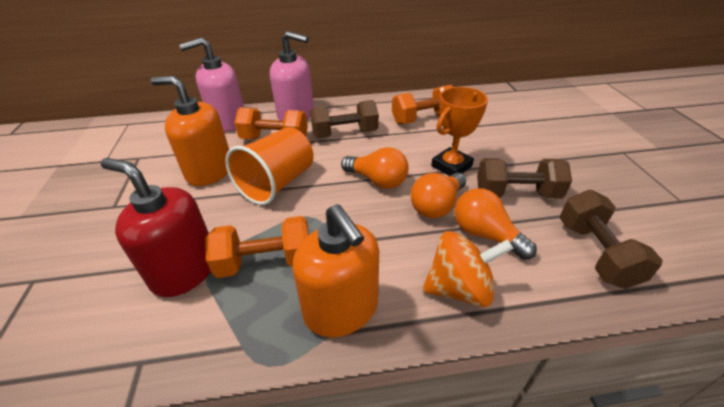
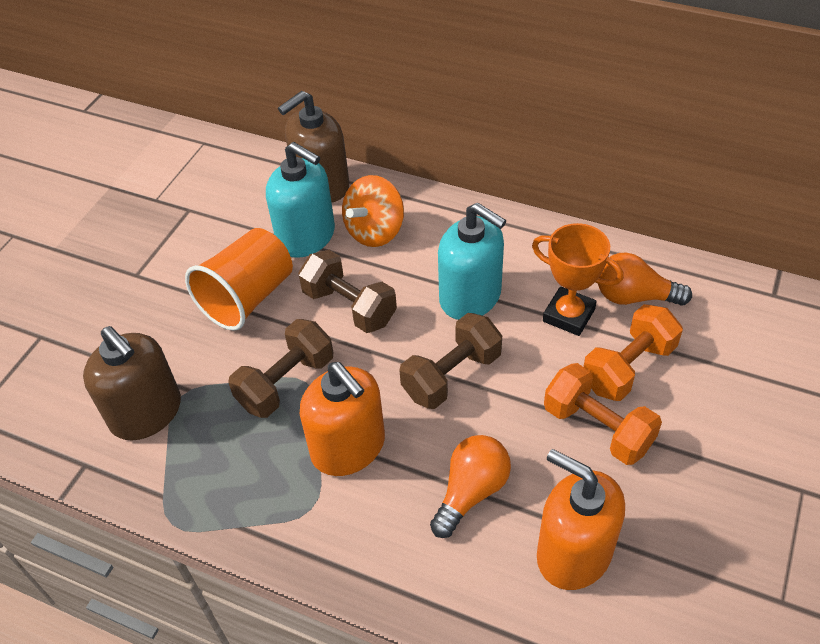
brown soap dispenser: none = 0 -> [83,326,181,440] [278,91,349,202] = 2
orange dumbbell: [205,216,309,278] [234,107,308,139] [392,85,453,124] = 3 -> [544,363,662,465] [583,304,683,401] = 2
orange light bulb: [341,147,409,189] [411,172,466,218] [455,188,537,260] = 3 -> [430,435,511,538] [598,253,692,306] = 2
pink soap dispenser: [179,37,244,132] [270,31,314,121] = 2 -> none = 0
red soap dispenser: [101,158,211,297] = 1 -> none = 0
turquoise soap dispenser: none = 0 -> [266,142,335,258] [438,202,506,320] = 2

